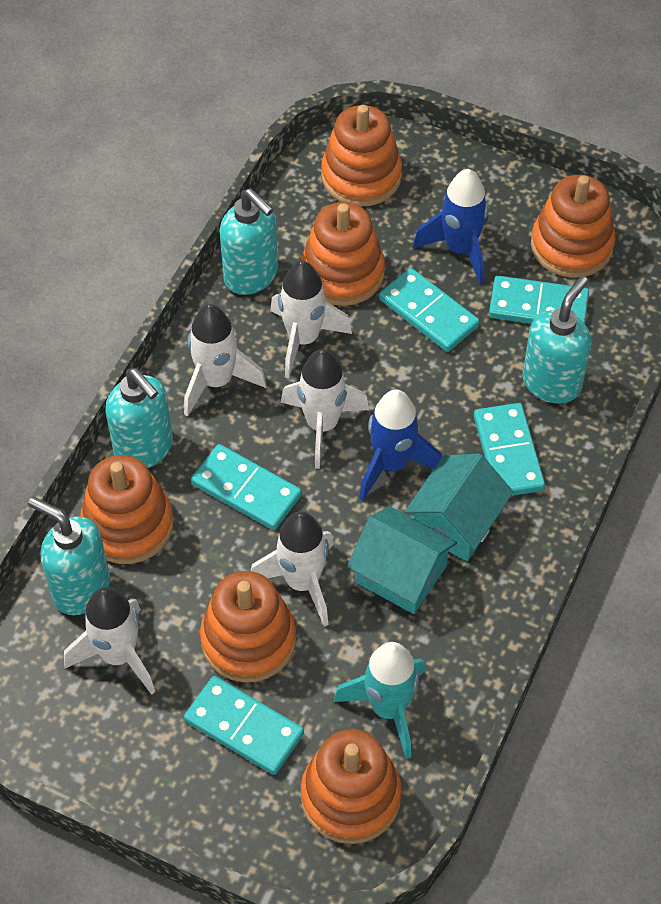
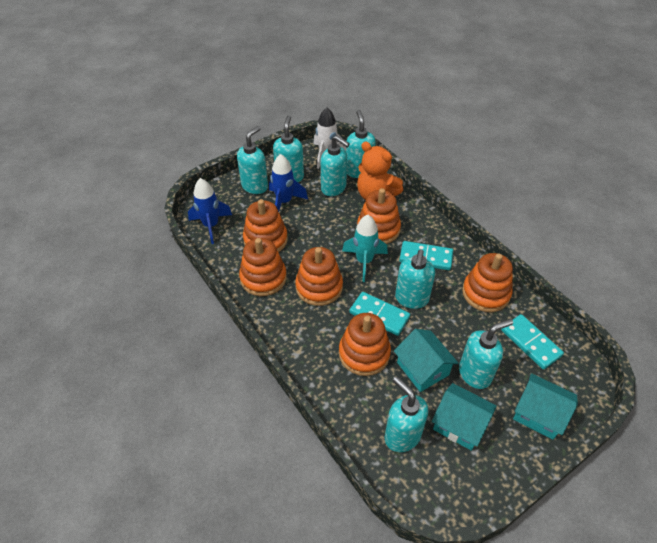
orange teddy bear: none = 0 -> [357,142,403,200] = 1
turquoise domino: [184,676,304,775] [191,444,302,530] [379,268,479,352] [474,403,545,496] [489,276,589,324] = 5 -> [350,292,410,336] [399,241,453,270] [501,314,564,370] = 3
turquoise house: [347,506,457,614] [405,454,513,561] = 2 -> [394,329,459,392] [432,383,497,451] [513,373,578,440] = 3
turquoise soap dispenser: [28,497,110,615] [106,368,173,468] [220,188,278,295] [522,276,592,404] = 4 -> [237,126,268,194] [273,115,304,182] [321,135,350,196] [346,110,376,178] [385,377,428,452] [395,249,435,309] [459,319,513,389] = 7
white rocket: [64,587,155,695] [184,304,267,417] [251,511,334,627] [270,261,352,378] [281,349,369,469] = 5 -> [313,107,346,169] = 1

